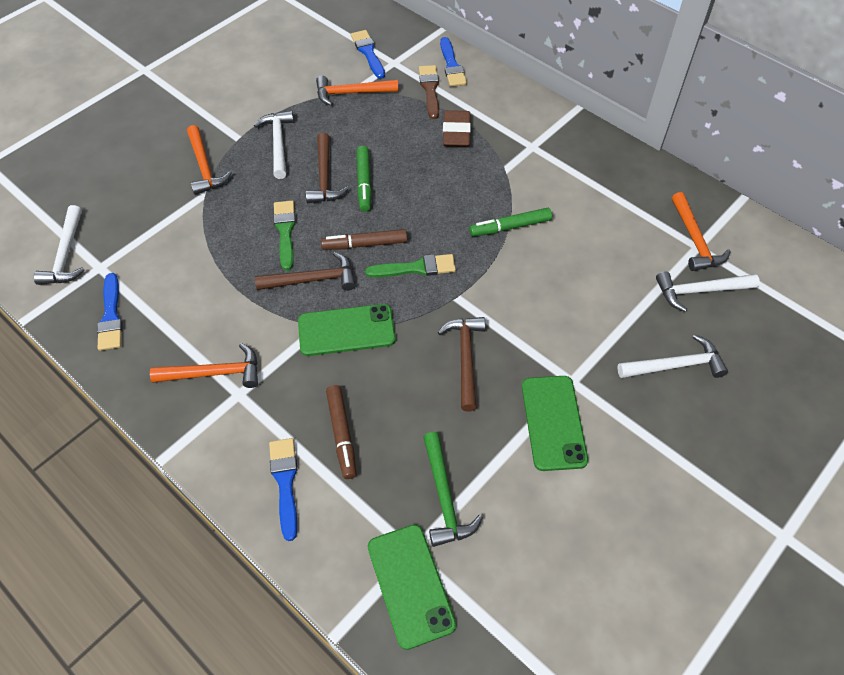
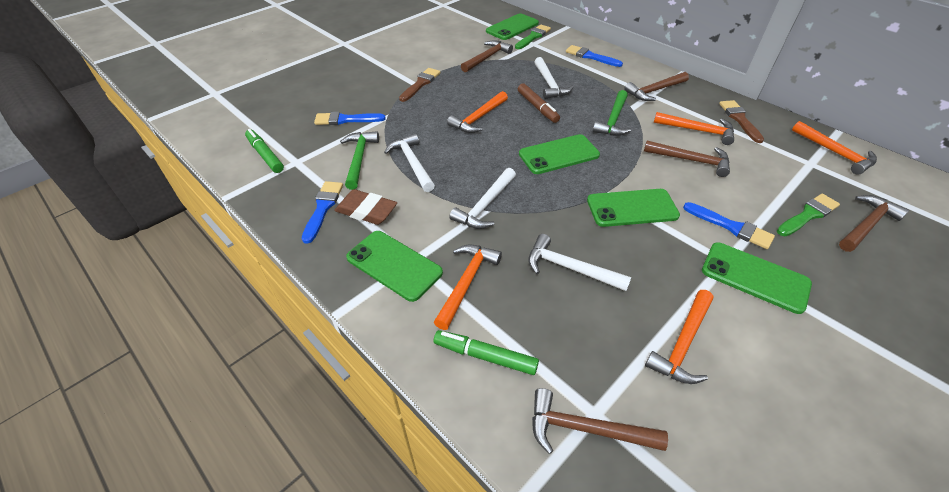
brown brush: [419,65,439,119] = 1 -> [399,68,440,102] [719,100,764,143] = 2
brown hammer: [255,252,356,291] [306,133,349,203] [438,317,485,411] = 3 -> [461,40,513,73] [532,388,668,454] [624,72,689,101] [644,141,730,177] [839,195,909,252] = 5
brown marker: [321,229,407,250] [326,385,357,479] = 2 -> [518,83,560,123] = 1
green hammer: [423,432,483,547] = 1 -> [340,131,379,190] [593,90,631,136] = 2
green phone: [298,304,396,356] [368,524,456,650] [522,376,588,471] = 3 -> [346,231,443,302] [486,13,539,40] [519,134,600,174] [587,189,680,227] [702,242,812,314] = 5
orange hammer: [150,343,258,388] [187,125,232,195] [316,75,399,106] [672,192,731,271] = 4 -> [434,245,502,330] [447,91,508,133] [645,290,713,384] [653,112,734,145] [792,121,877,175] = 5

